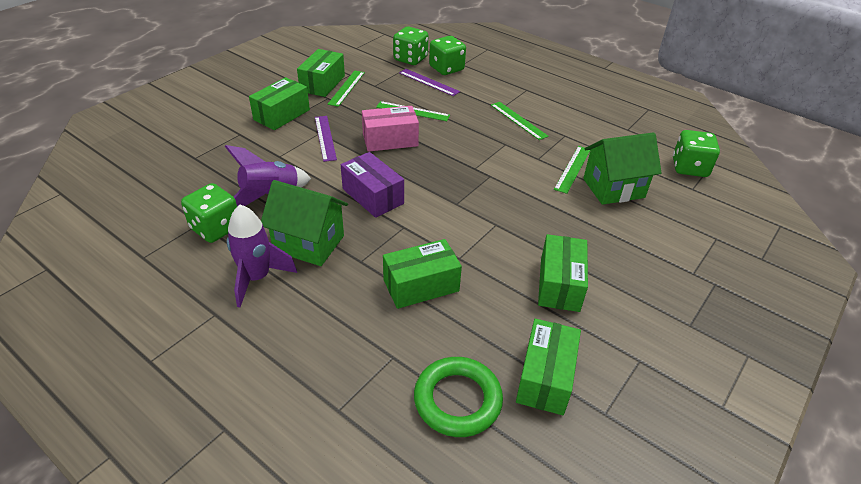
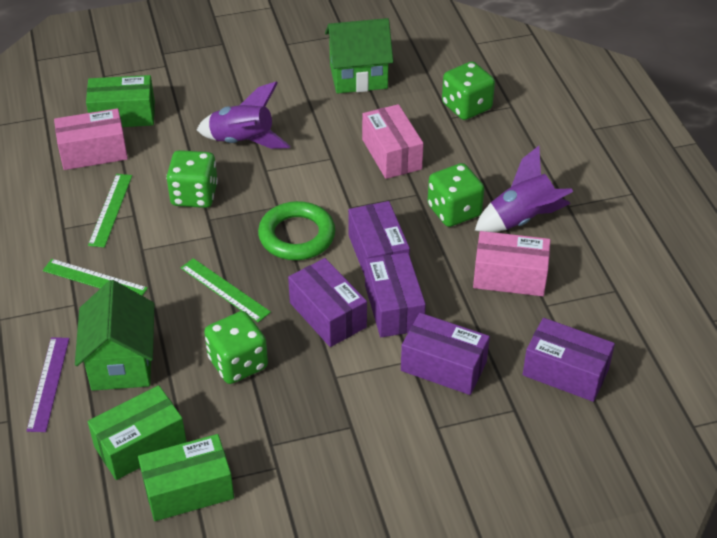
green box: [249,77,310,130] [297,49,345,97] [383,239,462,309] [516,319,581,415] [538,234,588,312] = 5 -> [86,75,155,127] [88,386,187,480] [138,434,234,521] = 3
green ruler: [327,70,365,107] [376,101,450,121] [491,102,549,140] [554,146,590,194] = 4 -> [43,259,148,296] [88,174,132,248] [181,258,271,322] = 3
pink box: [362,106,419,152] = 1 -> [54,108,128,170] [362,104,424,179] [473,231,551,296] = 3
purple box: [341,152,404,218] = 1 -> [288,258,367,347] [348,201,410,276] [365,252,426,337] [401,313,490,395] [523,318,615,402] = 5
purple ruler: [315,116,337,162] [399,69,460,96] = 2 -> [27,337,70,432] = 1

